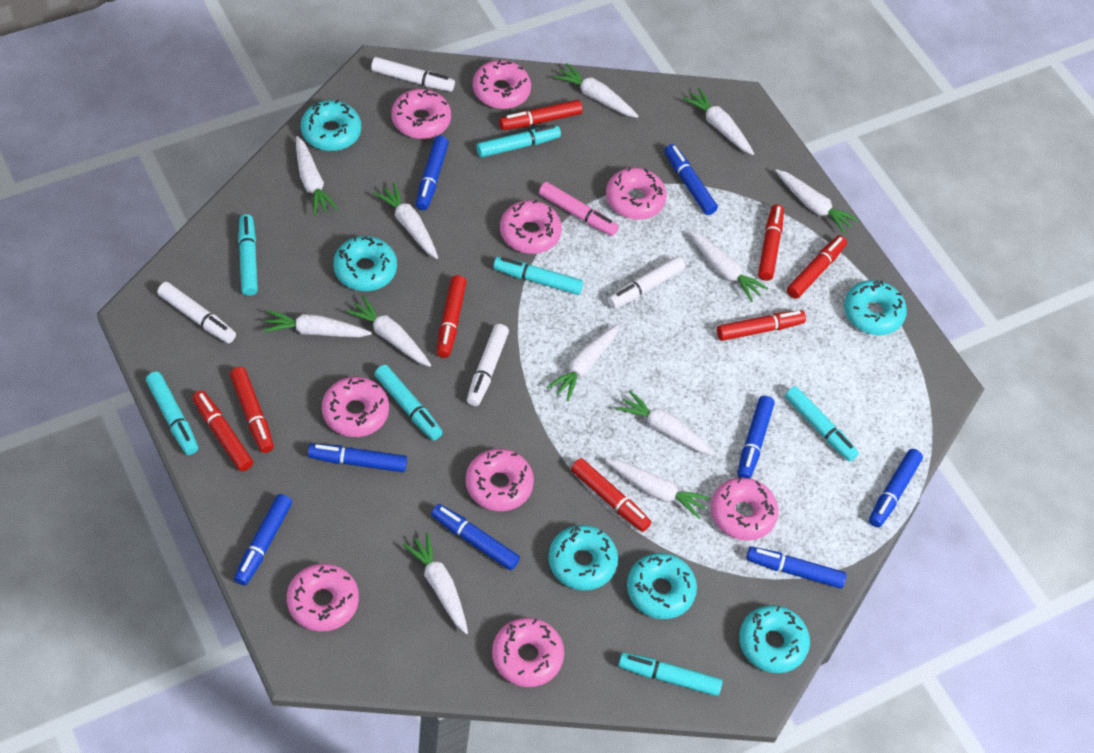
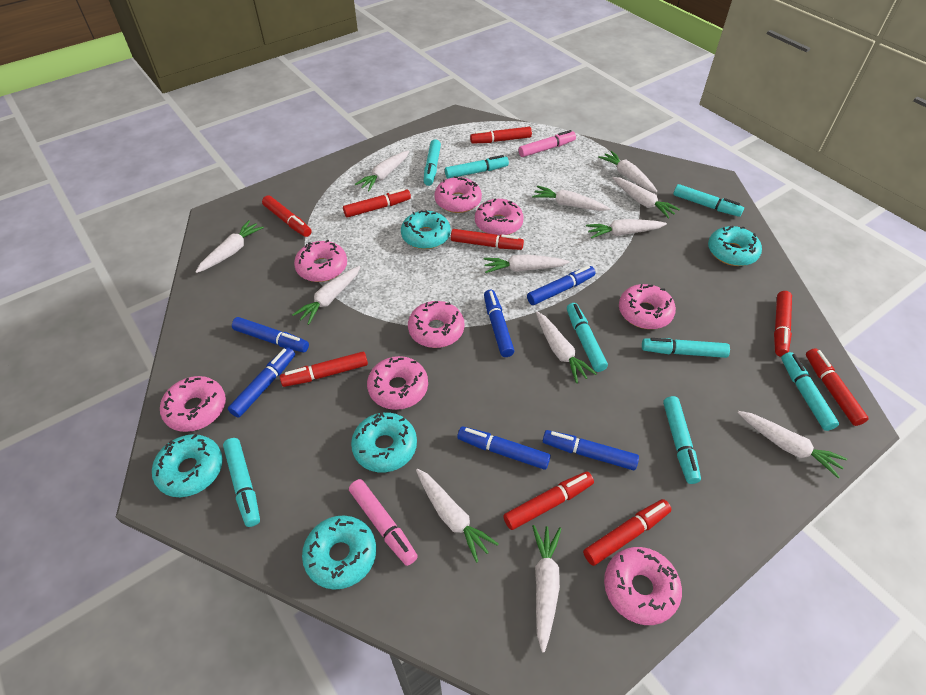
blue marker: [234,494,292,585] [308,443,407,472] [416,136,449,210] [431,504,520,570] [665,144,718,215] [737,396,775,478] [746,546,847,589] [869,449,923,527] = 8 -> [228,347,295,418] [232,317,309,353] [457,426,551,470] [484,290,514,357] [527,266,595,305] [543,430,639,470] = 6
pink donut: [287,563,359,632] [322,377,389,437] [391,89,451,139] [466,449,534,511] [472,60,531,109] [492,618,564,687] [500,200,562,254] [606,167,667,220] [711,477,778,541] = 9 -> [160,376,226,432] [294,240,347,282] [367,356,428,410] [408,301,464,348] [434,176,482,213] [475,199,524,236] [604,547,682,625] [619,284,676,329] = 8
pink marker: [539,182,619,236] = 1 -> [349,479,418,566] [518,130,576,157] = 2
red marker: [192,390,253,471] [230,367,274,453] [437,275,466,358] [499,100,583,130] [571,458,651,532] [717,310,806,341] [758,205,784,281] [787,235,847,299] = 8 -> [262,195,311,237] [280,352,368,387] [343,188,411,218] [451,229,524,250] [470,127,532,144] [503,472,594,530] [583,499,671,566] [774,291,792,357] [806,348,869,426] = 9
turquoise donut: [301,99,361,151] [333,236,397,291] [548,525,618,590] [627,553,697,619] [739,605,810,673] [844,280,907,335] = 6 -> [152,434,223,497] [302,516,376,590] [351,412,417,472] [401,210,451,249] [708,226,762,266] = 5
turquoise marker: [146,372,198,455] [238,214,258,296] [374,365,443,441] [476,125,561,158] [493,257,583,295] [619,653,723,696] [785,386,859,462] = 7 -> [223,438,260,527] [424,139,441,186] [445,155,509,179] [567,303,608,372] [642,338,730,358] [663,396,701,484] [673,184,744,217] [781,352,839,431] = 8
white marker: [157,282,236,343] [371,57,455,92] [467,324,509,406] [608,256,685,309] = 4 -> none = 0

